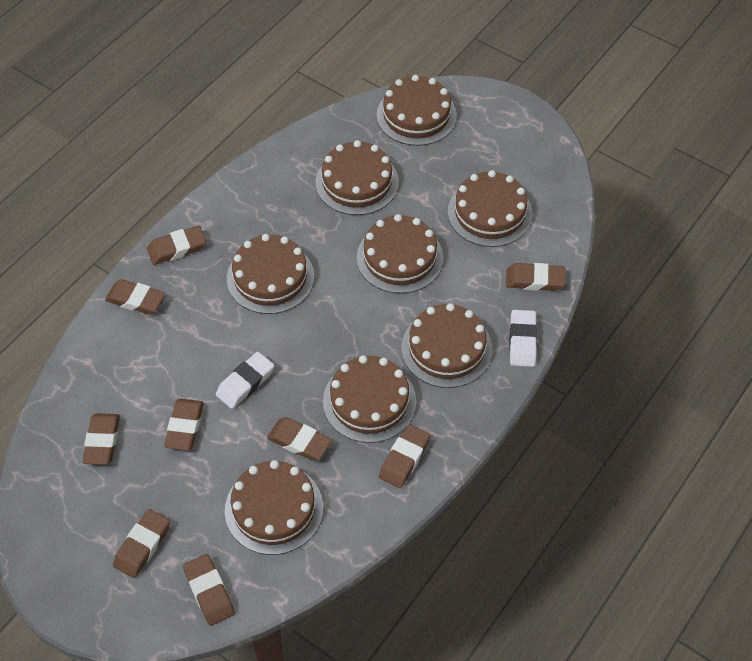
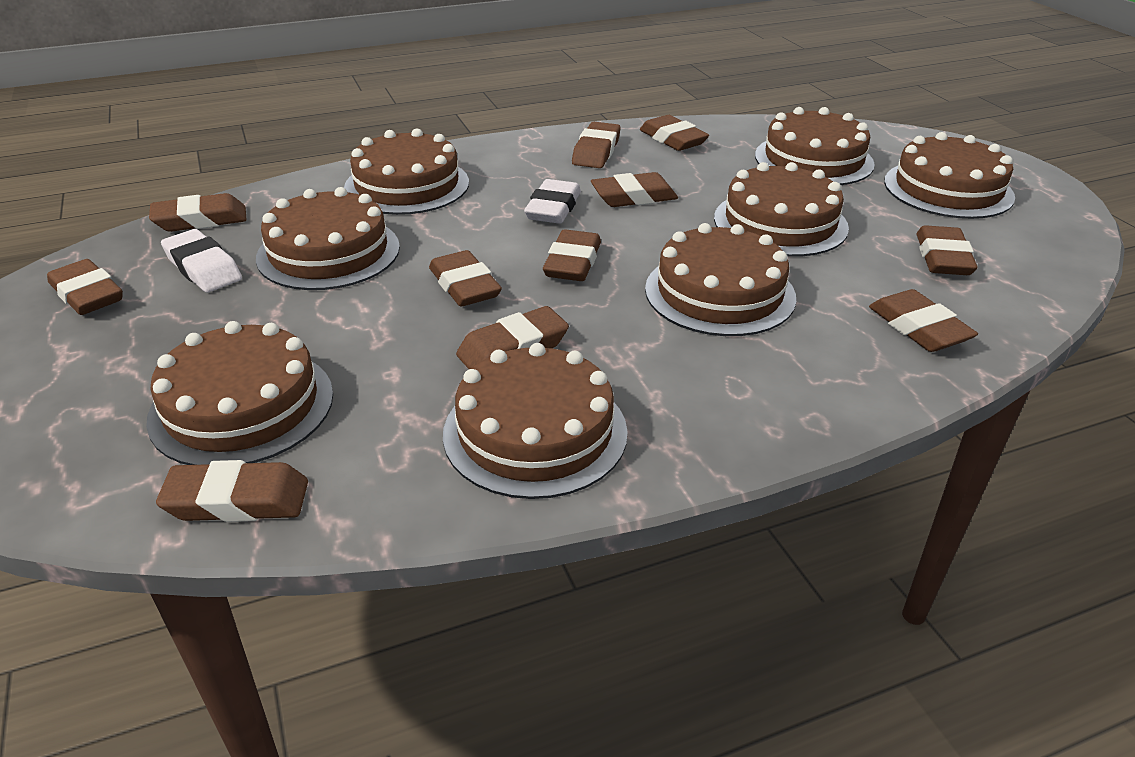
brown eraser: [82,413,120,465] [105,279,165,314] [113,509,170,578] [147,226,206,265] [164,399,204,450] [183,554,235,626] [267,417,332,461] [379,424,431,488] [506,263,566,291] = 9 -> [47,259,123,315] [149,193,247,232] [156,460,308,522] [429,250,502,307] [456,306,569,369] [543,229,601,281] [572,122,620,168] [591,172,678,207] [640,115,709,151] [869,289,978,352] [916,225,978,275] = 11

